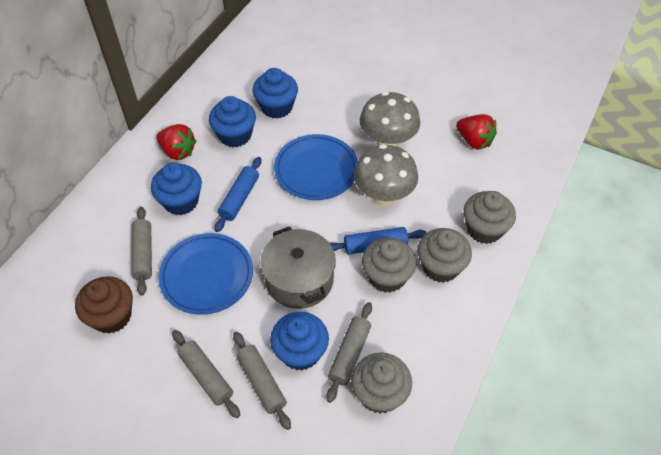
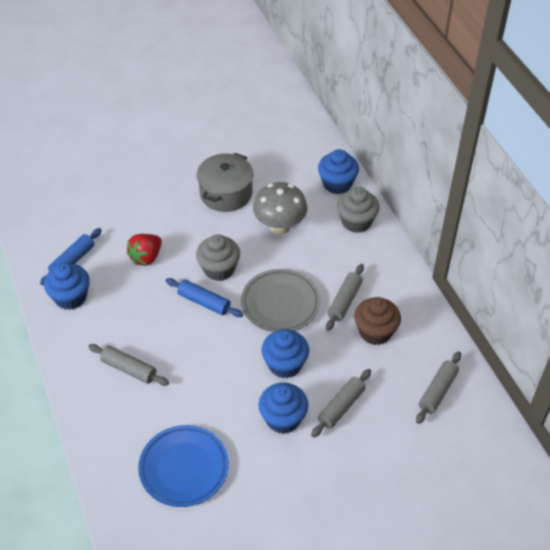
blue plate: [158,233,253,315] [274,134,358,200] = 2 -> [138,425,229,507] = 1
grey cupcake: [351,353,412,413] [362,238,416,293] [418,228,472,283] [464,191,516,244] = 4 -> [196,234,240,281] [337,187,379,233] = 2
grey mushroom: [354,144,418,206] [360,92,420,147] = 2 -> [253,182,307,235] = 1
grey plate: none = 0 -> [241,269,320,332] = 1
red strawberry: [156,124,197,160] [456,114,497,150] = 2 -> [126,234,162,266] = 1

